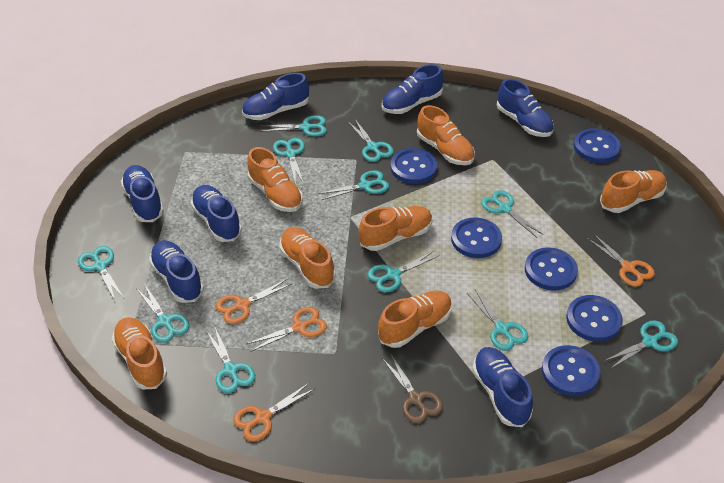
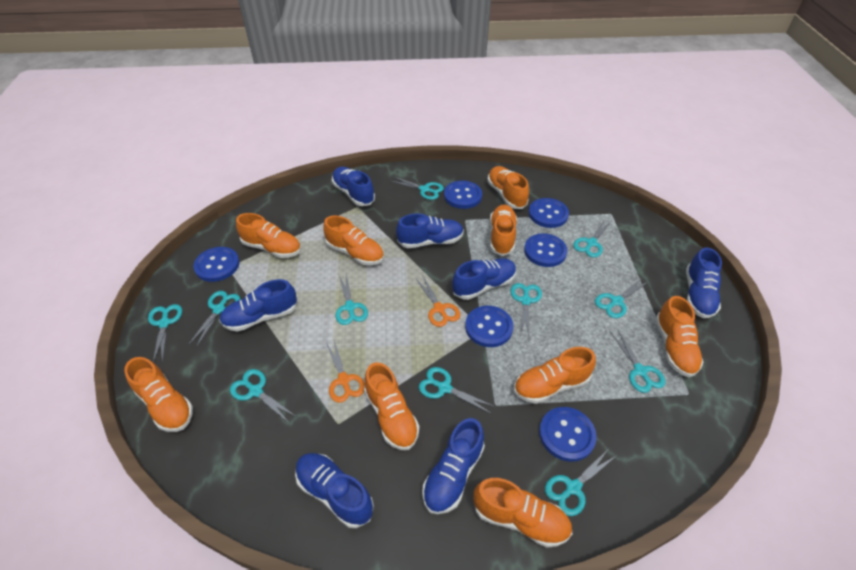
brown scissors: [382,353,443,423] = 1 -> none = 0
orange scissors: [216,278,292,324] [233,383,315,441] [247,307,327,352] [587,233,655,287] = 4 -> [326,340,365,403] [416,275,461,327] = 2
orange shoe: [112,317,167,389] [248,147,303,212] [279,227,335,289] [358,206,433,251] [378,290,452,348] [417,105,475,165] [600,170,667,213] = 7 -> [124,357,193,432] [236,213,301,258] [323,216,384,265] [364,362,419,450] [473,478,573,548] [487,166,529,209] [490,205,517,256] [514,347,596,404] [655,296,703,377] = 9

